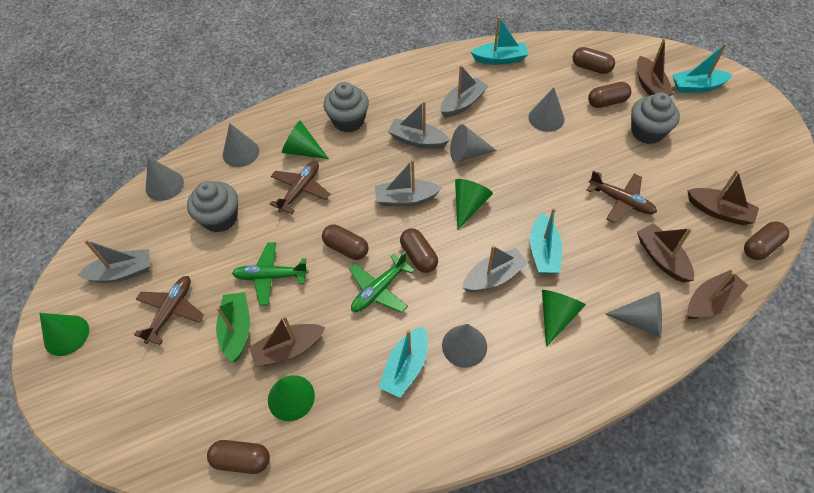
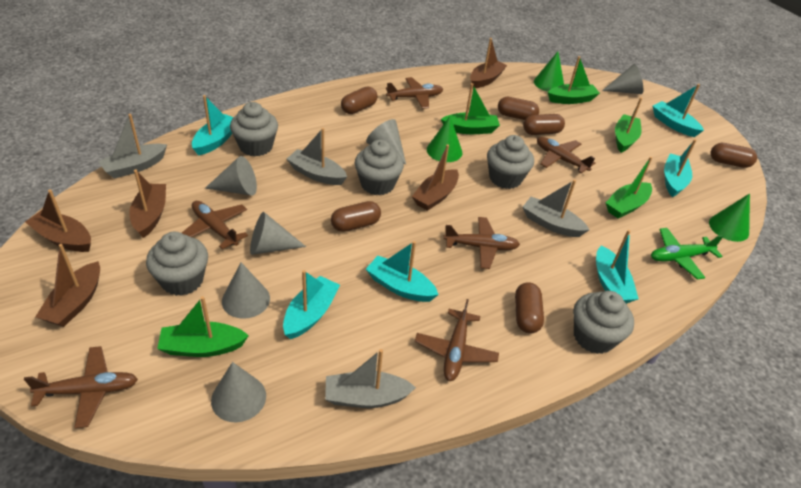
brown plane: [134,276,204,345] [270,161,330,214] [586,171,657,223] = 3 -> [24,346,138,428] [182,201,248,249] [386,77,443,109] [415,299,499,381] [443,217,520,269] [537,137,595,173] = 6
green boat: [216,292,250,362] = 1 -> [157,296,249,357] [441,83,500,134] [548,56,600,104] [606,157,652,218] [615,97,642,153] = 5
green cone: [39,313,89,356] [268,375,315,421] [282,120,329,159] [455,179,493,229] [542,290,586,347] = 5 -> [427,116,462,162] [534,51,564,91] [709,193,750,242] = 3
green plane: [232,242,309,306] [349,252,415,313] = 2 -> [651,228,723,280] = 1
grey boat: [78,240,150,283] [375,159,441,206] [388,101,450,149] [441,65,488,118] [462,245,529,292] = 5 -> [98,114,167,179] [287,128,347,185] [325,349,416,408] [523,180,589,237] = 4
grey cupcake: [187,181,238,233] [324,82,369,133] [631,93,680,144] = 3 -> [146,232,208,296] [230,102,278,156] [355,140,404,195] [487,135,534,189] [573,291,634,354] = 5
turquoise boat: [379,326,428,398] [471,16,528,65] [530,208,562,273] [672,43,733,93] = 4 -> [192,95,233,156] [283,270,340,339] [366,241,439,302] [596,230,639,304] [653,84,704,137] [664,139,697,197] = 6

